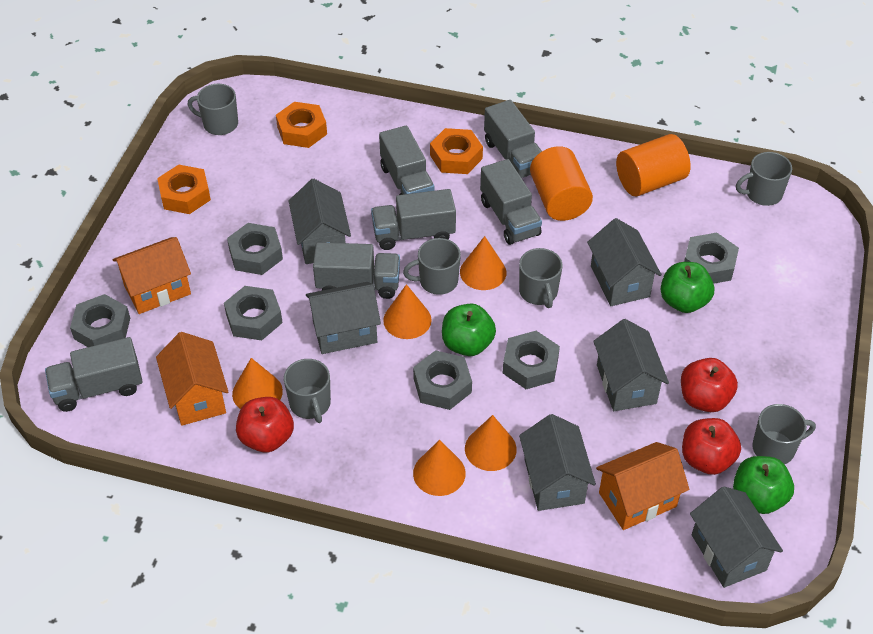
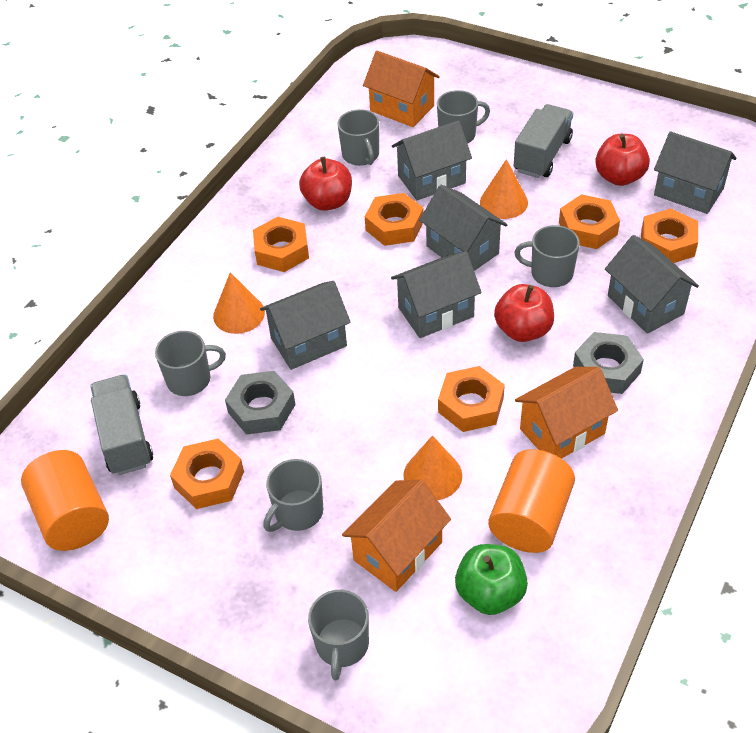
green apple: [442,303,496,356] [660,262,714,313] [733,456,794,514] = 3 -> [455,544,528,615] = 1
grey nut: [70,294,130,347] [224,286,283,340] [227,223,283,275] [413,350,472,410] [503,331,560,389] [684,233,739,284] = 6 -> [225,371,295,435] [573,332,644,394] = 2
grey truck: [45,337,143,412] [313,242,400,299] [371,189,456,250] [379,125,435,195] [480,159,542,245] [484,100,542,178] = 6 -> [90,375,153,475] [514,104,573,178] = 2
orange cone: [232,358,283,409] [383,284,432,339] [413,440,466,496] [460,236,506,290] [465,415,517,471] = 5 -> [213,272,265,334] [403,435,462,500] [480,159,528,219] = 3
orange nut: [157,165,211,214] [276,102,327,148] [430,128,483,174] = 3 -> [170,438,244,509] [253,217,309,272] [365,193,424,246] [438,366,505,432] [559,194,620,249] [641,208,698,263] = 6

